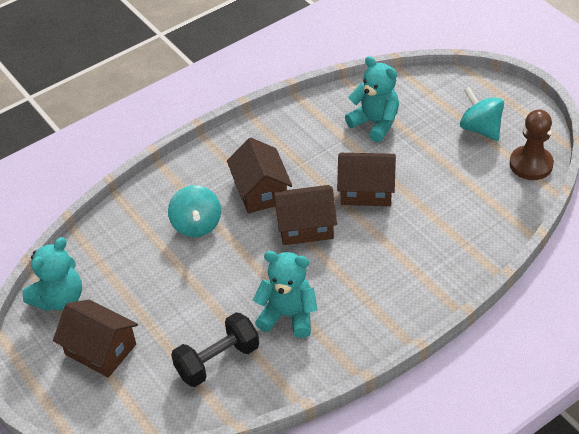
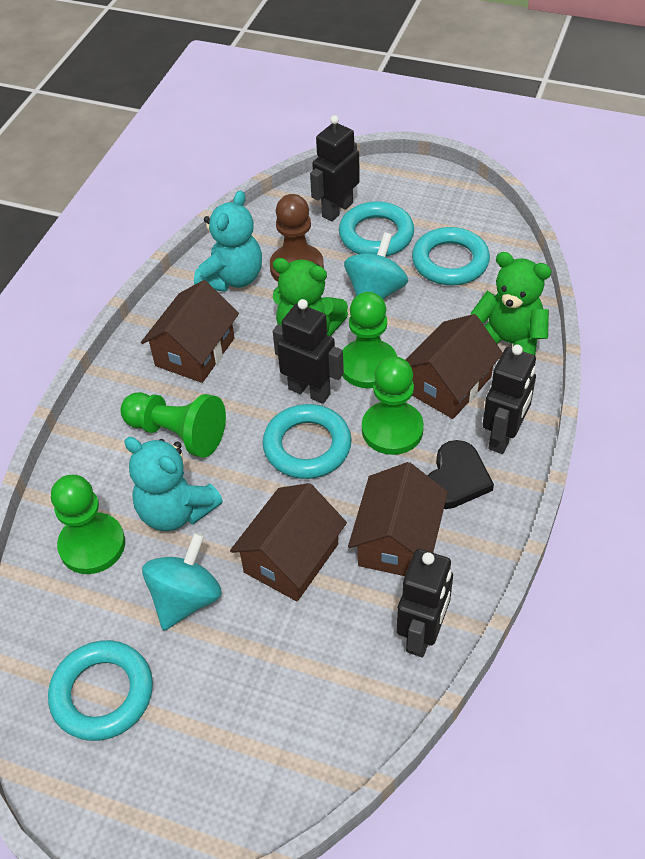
black dumbbell: [171,312,259,387] = 1 -> none = 0
black heart: none = 0 -> [428,440,494,509] = 1
black robot: none = 0 -> [273,299,344,404] [310,115,360,222] [397,549,453,658] [482,344,536,454] = 4
green pawn: none = 0 -> [51,475,125,574] [121,392,226,458] [342,292,397,388] [362,356,424,455] = 4
green teddy bear: none = 0 -> [273,258,348,336] [470,252,551,355] = 2
turquoise ring: none = 0 -> [48,640,153,741] [263,404,352,479] [339,201,414,256] [412,227,490,285] = 4
turquoise teddy bear: [22,237,82,311] [253,251,317,338] [345,56,399,142] = 3 -> [124,437,223,531] [194,190,262,292] = 2

